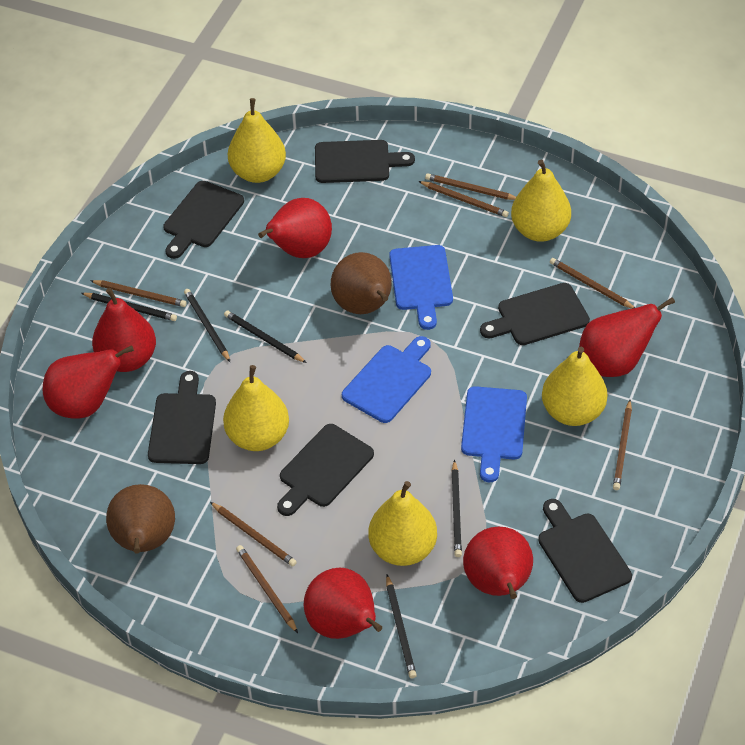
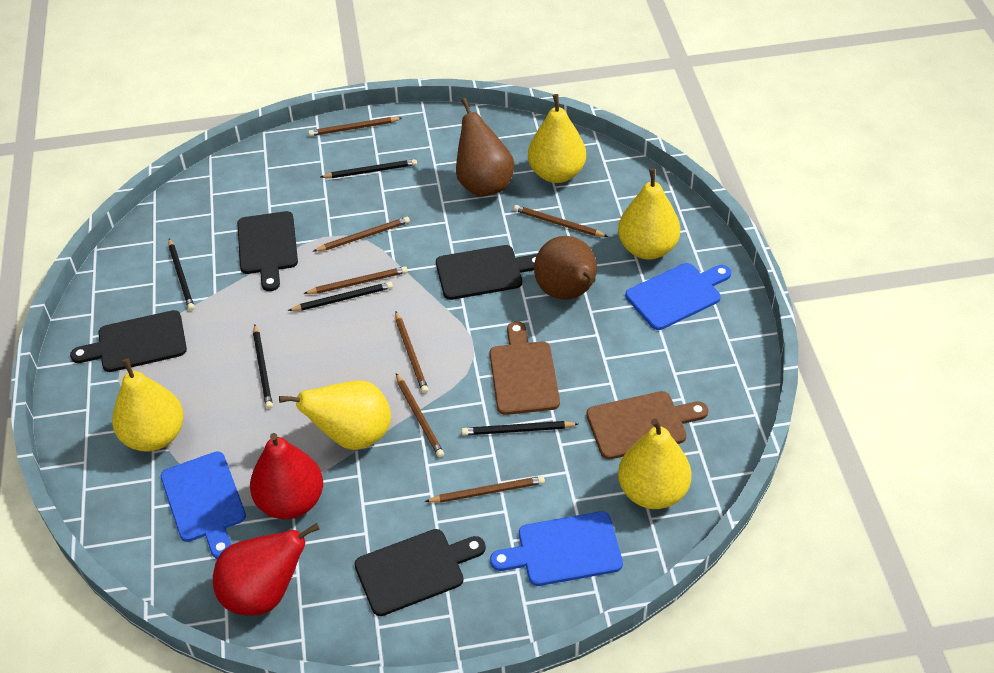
black cutting board: [148,371,216,464] [163,181,244,259] [277,424,374,516] [315,140,415,183] [480,283,590,345] [538,499,632,603] = 6 -> [70,310,187,372] [237,211,298,291] [355,529,486,616] [436,245,537,300] = 4
brown cutting board: none = 0 -> [490,321,560,415] [586,391,709,460] = 2
red pear: [43,345,134,419] [92,288,156,372] [258,198,332,258] [304,567,382,639] [463,527,533,599] [579,297,675,377] = 6 -> [213,523,320,616] [250,433,323,519] = 2

